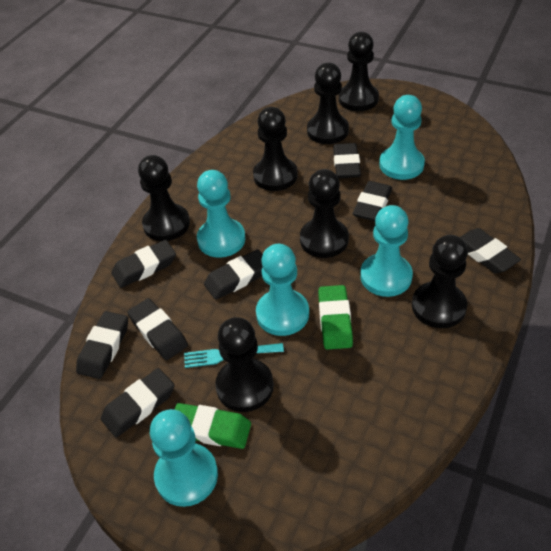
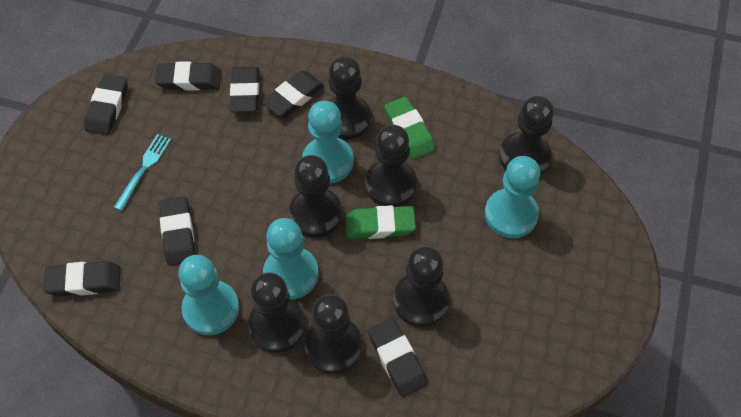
black eraser: [76,311,128,379] [101,368,175,437] [111,240,176,288] [127,298,188,360] [204,250,263,300] [333,143,361,178] [353,181,392,221] [460,228,521,273] = 8 -> [44,261,120,296] [85,74,127,135] [155,61,221,91] [159,196,195,266] [230,67,259,112] [262,71,324,117] [368,318,427,397] = 7
turquoise pawn: [150,409,218,507] [197,170,245,258] [256,244,309,336] [360,205,413,297] [379,95,425,180] = 5 -> [178,255,239,335] [263,218,319,299] [302,101,354,184] [485,156,540,238] = 4

